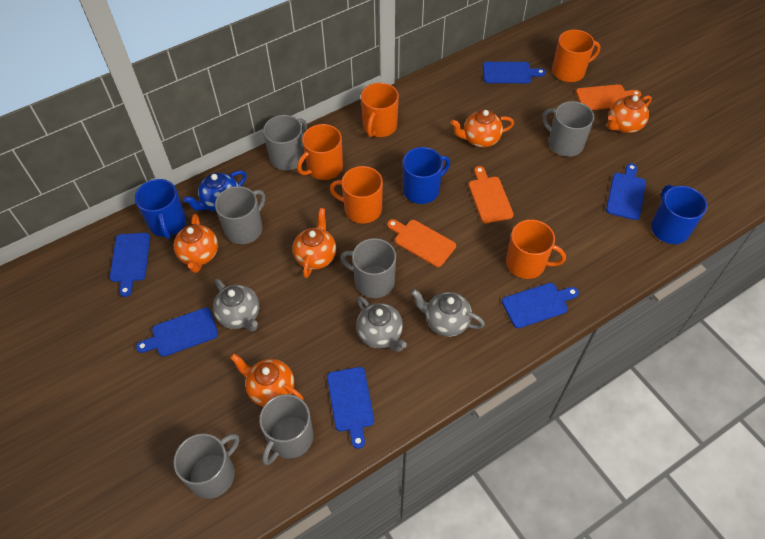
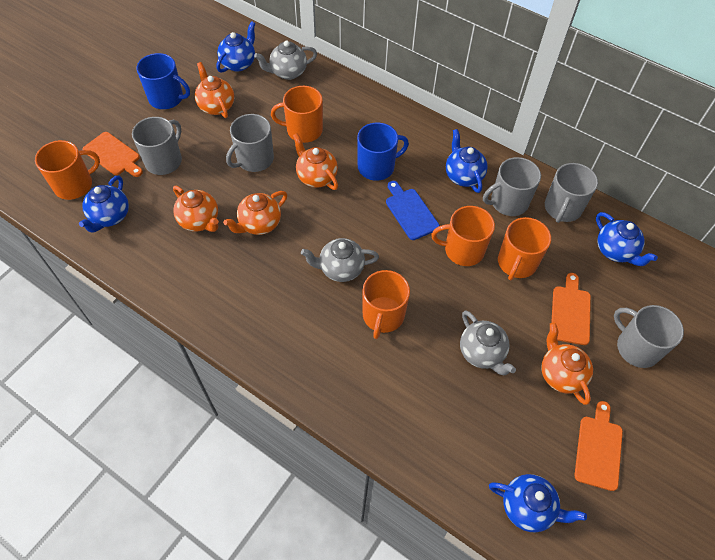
blue cutting board: [110,233,150,297] [136,308,218,357] [327,367,374,449] [483,62,546,83] [502,283,579,328] [606,163,646,220] = 6 -> [386,181,440,240] = 1
blue mug: [135,179,186,239] [403,147,450,204] [651,185,707,244] = 3 -> [136,53,190,109] [357,123,409,181] = 2
blue teapot: [183,170,247,212] = 1 -> [79,176,129,233] [216,21,255,73] [446,129,488,193] [489,474,587,532] [596,212,658,266] = 5
grey mug: [173,433,239,499] [215,186,265,244] [259,394,313,465] [263,115,307,170] [340,238,396,298] [542,101,594,157] = 6 -> [132,117,182,175] [226,114,274,172] [483,157,541,216] [545,163,598,223] [614,305,684,368] = 5

